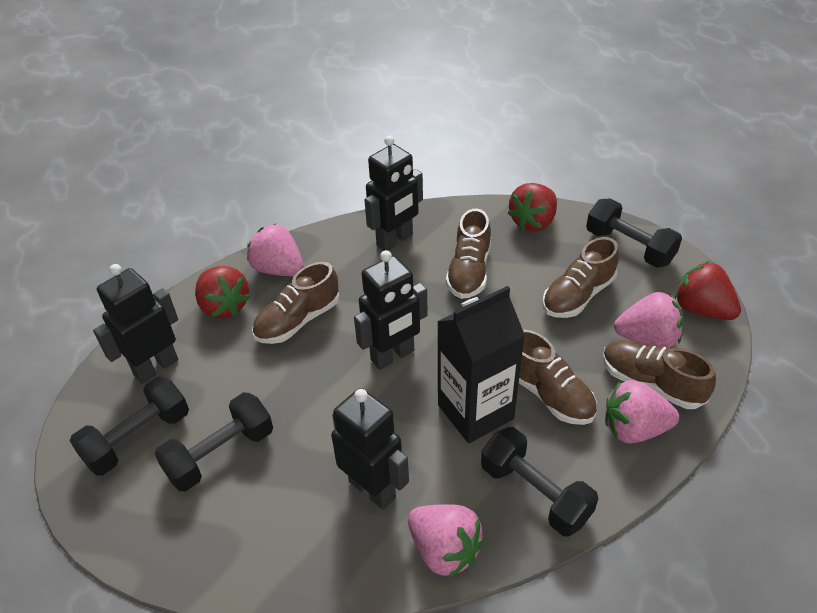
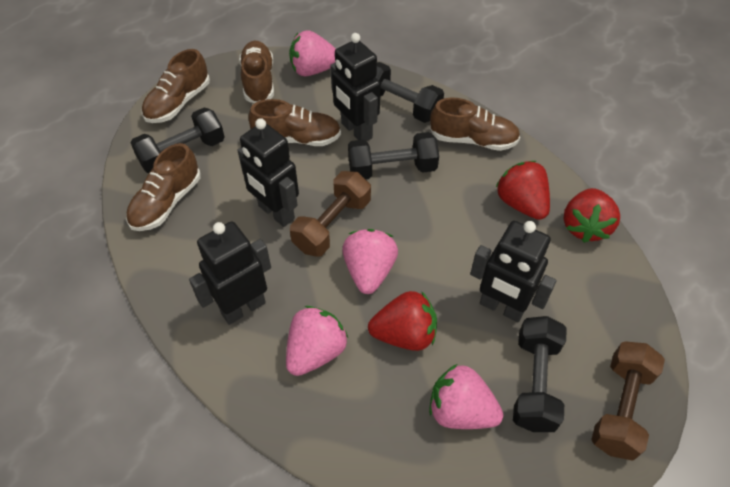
black carton: [437,286,525,443] = 1 -> none = 0
brown dumbbell: none = 0 -> [290,171,371,257] [591,341,665,461] = 2

